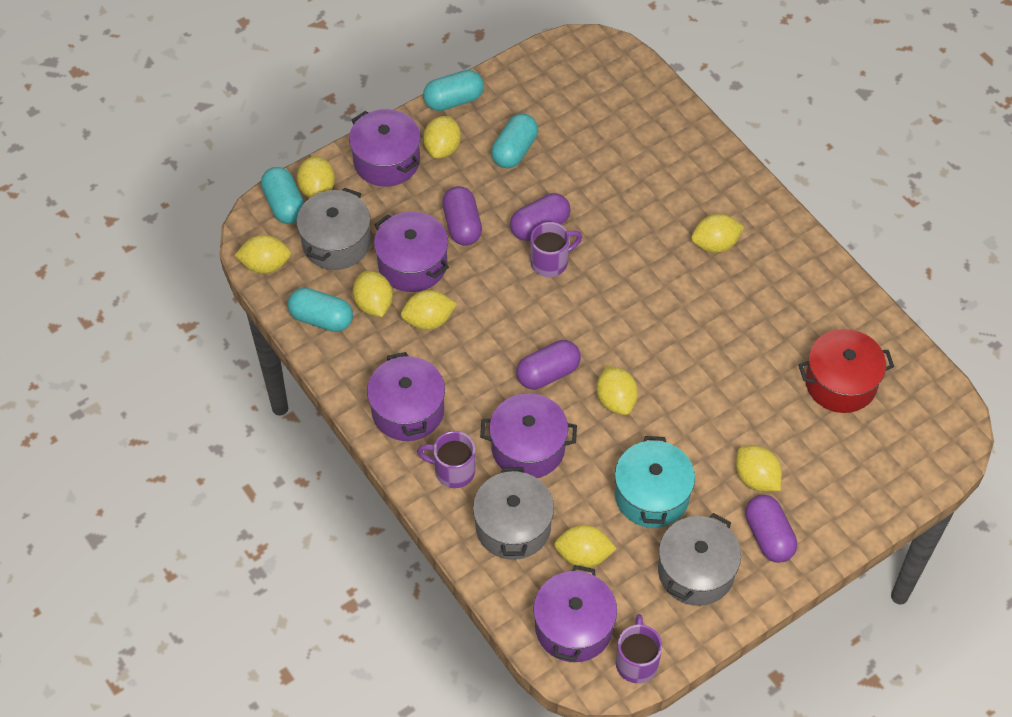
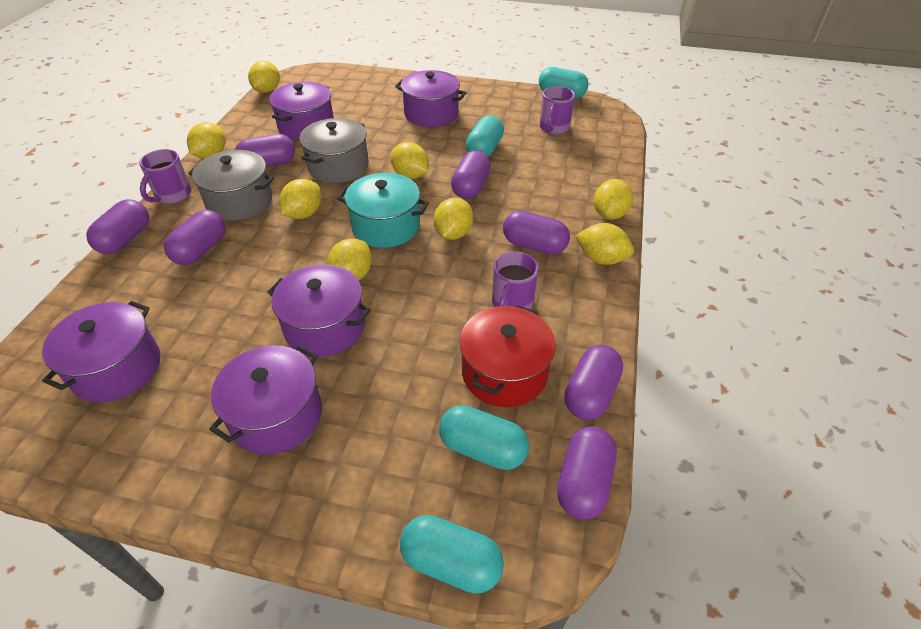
grey pot: [297,188,371,270] [473,467,554,560] [658,513,741,606] = 3 -> [188,150,274,221] [300,118,369,183] = 2
purple capsule: [442,186,482,246] [510,193,571,241] [516,340,581,389] [745,495,797,563] = 4 -> [86,199,149,254] [164,210,226,265] [235,134,295,167] [451,150,491,199] [503,211,570,255] [557,426,617,520] [564,345,623,420] = 7
yellow lemon: [234,235,291,274] [297,155,335,198] [353,271,393,317] [401,290,457,330] [423,116,461,159] [554,525,617,568] [597,366,638,415] [691,214,744,253] [736,446,782,492] = 9 -> [187,122,226,159] [248,61,280,93] [279,179,321,219] [327,239,372,281] [391,142,429,179] [434,198,473,240] [576,223,634,265] [594,179,633,220] = 8

